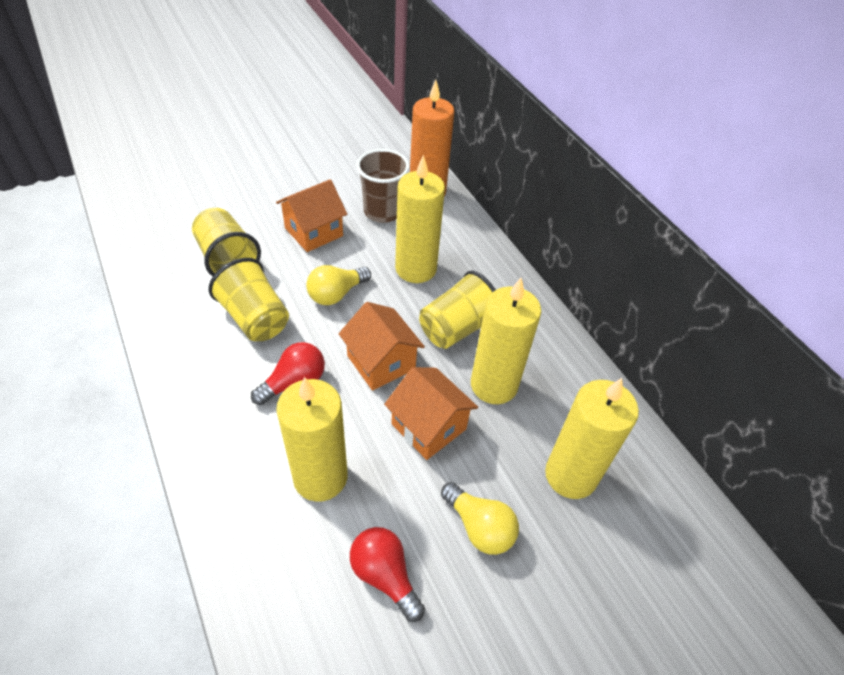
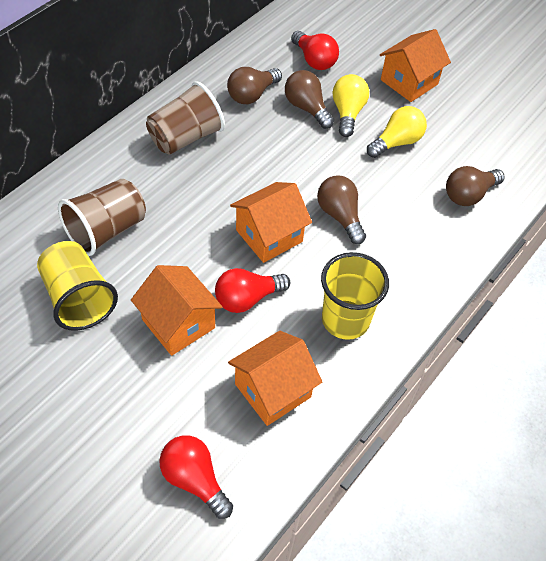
brown cup: [356,149,410,223] = 1 -> [58,179,146,256] [146,81,225,155] = 2
brown light bulb: none = 0 -> [227,67,282,104] [285,70,334,129] [317,175,366,244] [446,166,505,206] = 4
orange candle: [410,80,454,196] = 1 -> none = 0
orange house: [276,179,347,252] [339,302,425,391] [384,367,478,460] = 3 -> [131,265,222,356] [228,331,322,426] [230,182,312,263] [380,29,451,102] = 4
red light bulb: [251,342,325,405] [350,527,425,622] = 2 -> [159,435,233,519] [215,268,290,313] [291,31,339,70] = 3
yellow candle: [276,377,347,502] [395,155,445,283] [471,278,541,404] [545,378,639,499] = 4 -> none = 0
yellow cup: [192,208,261,277] [208,258,289,341] [419,271,496,349] = 3 -> [37,241,118,331] [321,252,389,340] = 2

